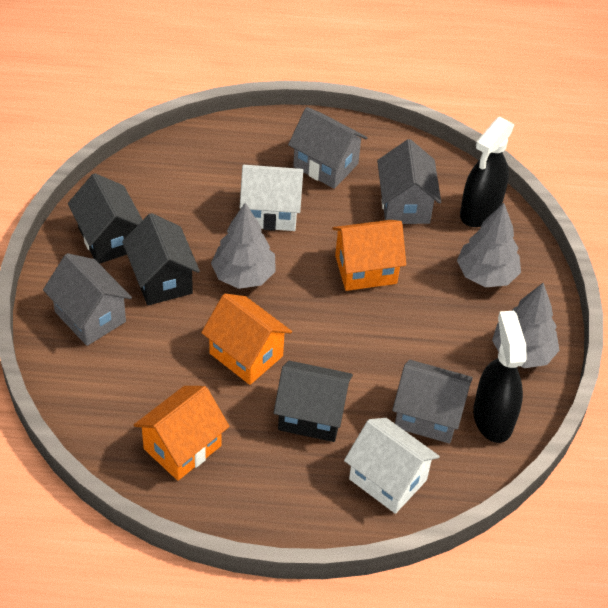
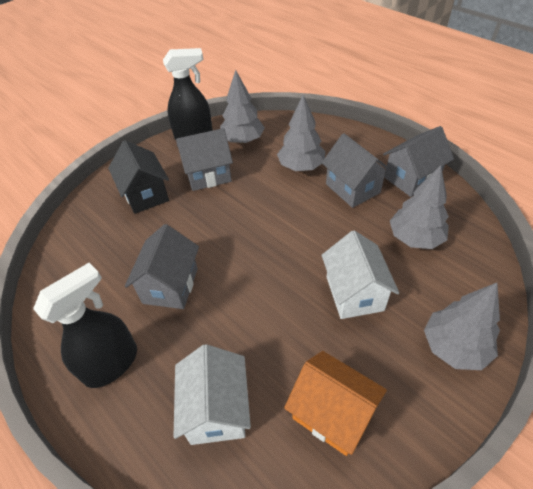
black house: [68,173,143,264] [122,213,200,305] [274,361,353,442] = 3 -> [108,140,169,214] = 1
grey tree: [211,203,276,289] [457,203,521,287] [492,283,560,368] = 3 -> [220,70,265,144] [277,95,325,171] [390,165,449,249] [424,283,500,370] = 4
orange house: [134,386,230,481] [201,294,292,385] [332,220,406,291] = 3 -> [284,351,387,456] = 1

